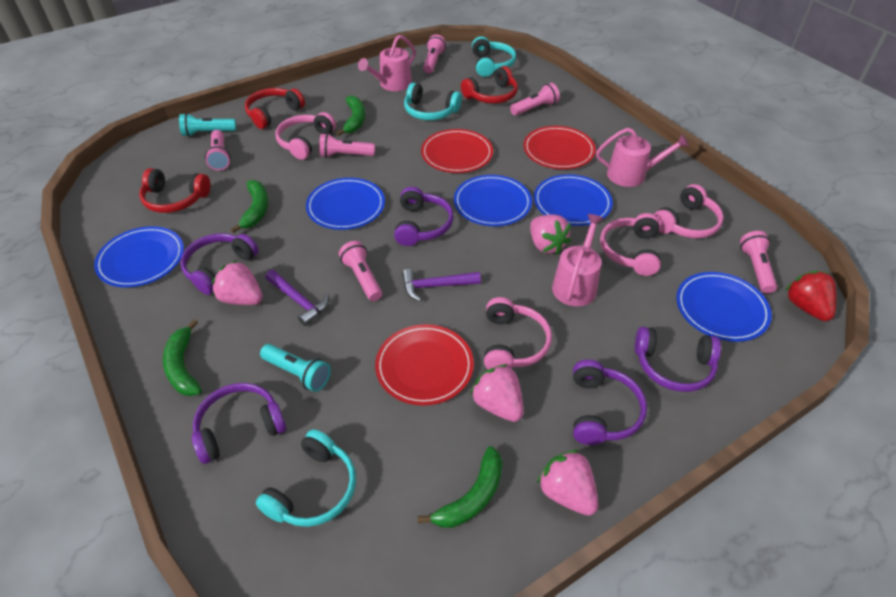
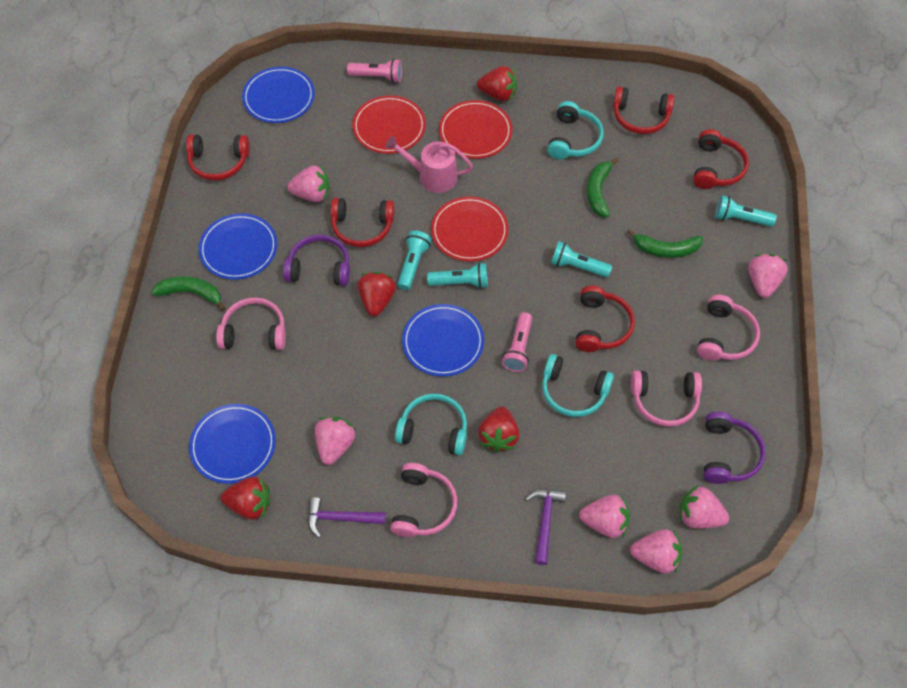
blue plate: [94,226,184,287] [306,178,385,230] [454,175,532,226] [534,174,613,226] [676,272,772,342] = 5 -> [189,404,276,484] [199,213,277,280] [242,67,315,123] [402,304,484,377] = 4
green banana: [163,319,202,396] [231,180,269,233] [336,95,366,136] [418,446,502,528] = 4 -> [151,276,225,311] [587,158,619,217] [627,229,703,258] = 3
pink flashlight: [205,130,231,171] [319,133,375,158] [339,241,382,301] [423,35,446,73] [510,83,560,116] [740,231,777,293] = 6 -> [347,59,402,83] [502,312,532,372] = 2
pink strawberry: [212,260,263,305] [470,364,523,422] [530,214,571,254] [537,450,598,516] = 4 -> [287,165,330,202] [315,417,355,465] [579,495,630,538] [630,529,682,574] [680,485,729,529] [748,254,788,298] = 6
pink watering can: [358,35,416,91] [552,214,604,306] [596,128,689,187] = 3 -> [385,136,473,193] = 1
purple headphones: [180,233,259,295] [192,383,286,464] [394,187,454,246] [573,360,647,445] [635,327,721,392] = 5 -> [283,235,350,286] [704,412,766,484] = 2
red headphones: [139,168,211,213] [245,88,305,129] [461,66,518,104] = 3 -> [186,135,250,181] [331,198,394,247] [576,286,635,352] [613,87,674,134] [693,129,749,189] = 5
red strawberry: [786,271,837,321] = 1 -> [221,477,270,520] [358,272,396,317] [477,66,517,101] [478,406,519,453] = 4
turquoise flashlight: [179,113,236,137] [260,344,331,392] = 2 -> [397,230,431,290] [427,263,488,289] [551,241,612,278] [715,195,777,227] = 4

